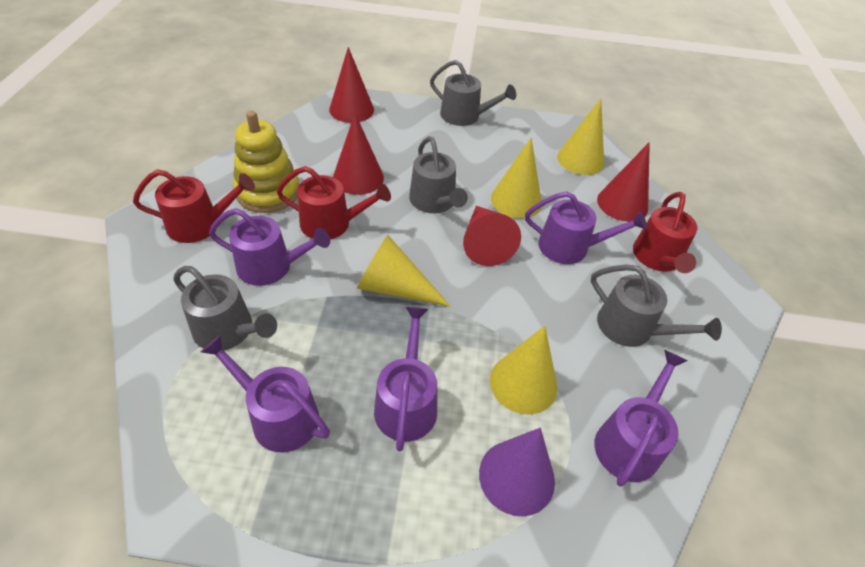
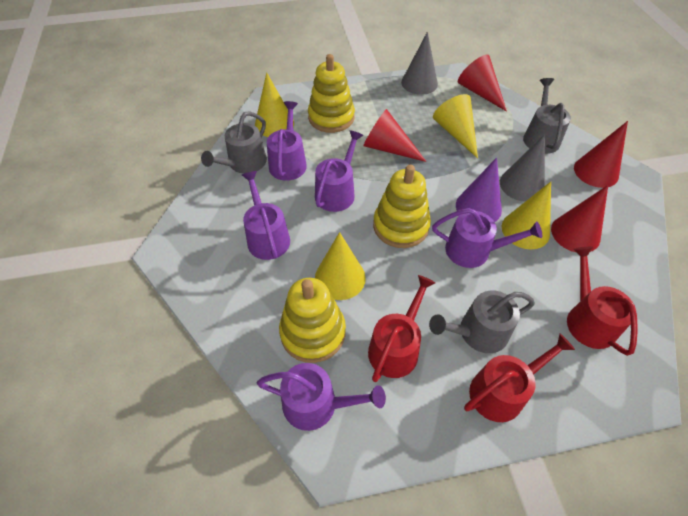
grey cone: none = 0 -> [401,32,438,95] [500,134,545,202] = 2
grey watering can: [173,266,277,351] [409,136,468,213] [430,60,516,126] [591,264,722,347] = 4 -> [201,111,267,174] [429,290,535,353] [523,78,571,154] = 3
yellow stacking toy: [233,111,299,213] = 1 -> [279,278,346,363] [308,54,355,133] [373,165,431,248] = 3

